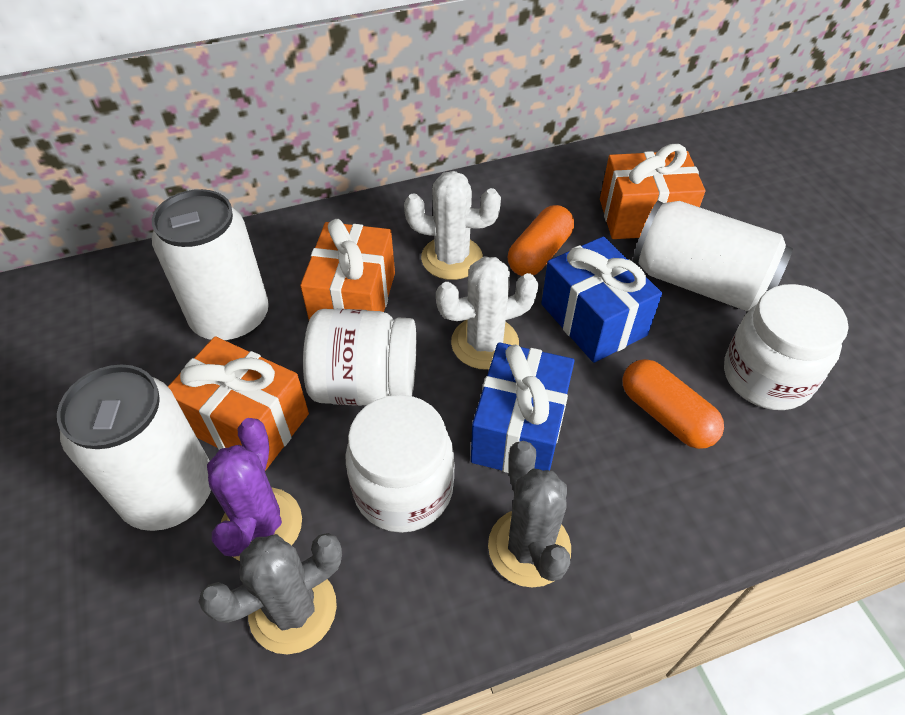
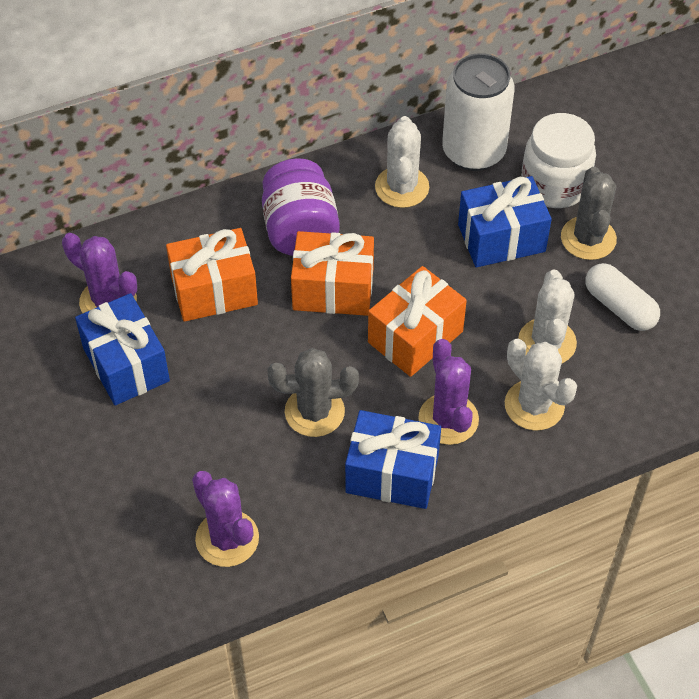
blue gift: [471,342,575,473] [541,236,662,363] = 2 -> [75,293,170,405] [345,410,441,509] [458,176,552,267] = 3
orange capsule: [508,205,574,276] [622,359,724,449] = 2 -> none = 0
purple cactus: [207,418,302,561] = 1 -> [62,233,137,313] [192,471,259,567] [418,339,479,445] = 3
purple jar: none = 0 -> [262,158,340,256] = 1
white cactus: [404,171,501,280] [436,257,539,370] = 2 -> [375,116,429,208] [505,339,577,430] [518,270,577,363] = 3
white can: [57,365,211,531] [152,189,269,342] [633,201,793,311] = 3 -> [442,53,515,171] = 1
white capsule: none = 0 -> [586,263,660,331] = 1
white jar: [303,309,416,406] [345,395,454,533] [724,284,848,410] = 3 -> [521,113,596,208] = 1

